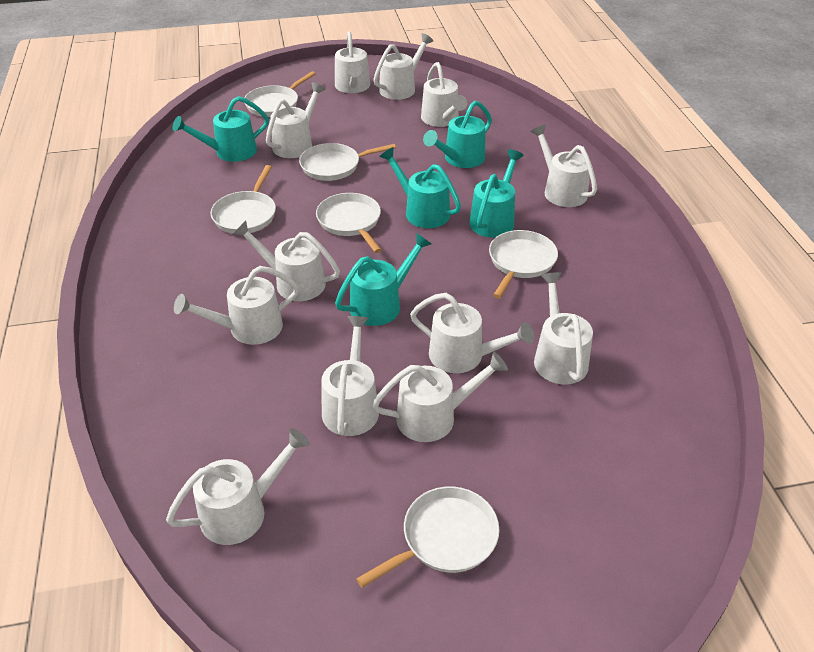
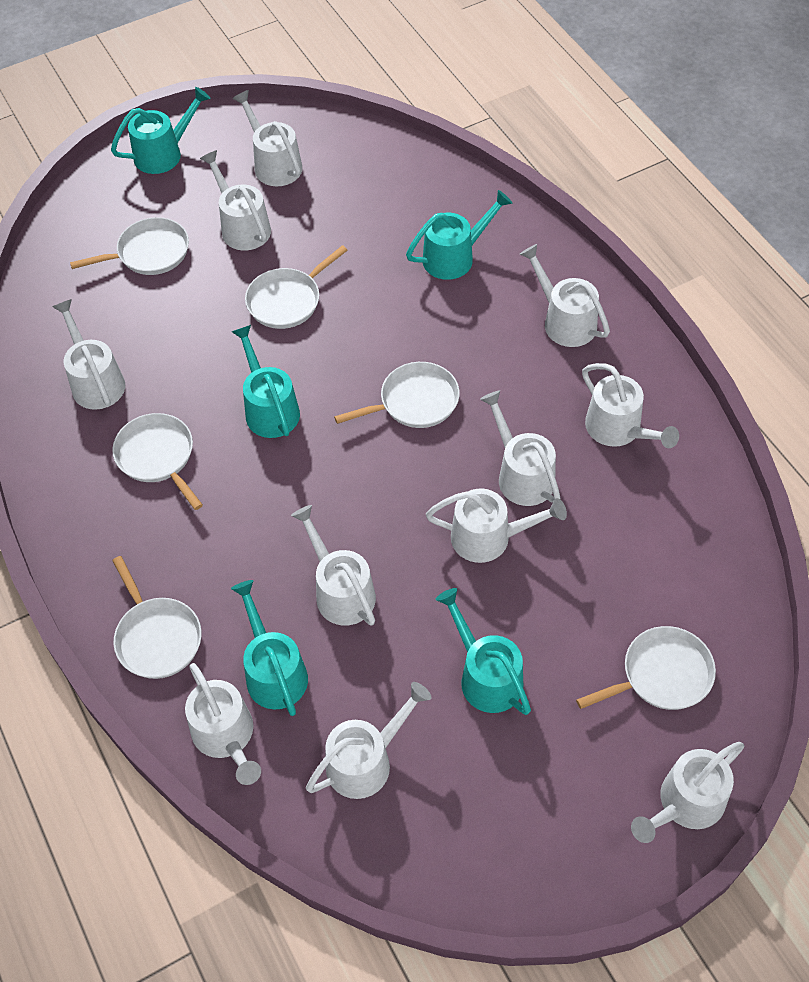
white watering can: [166,428,310,545] [174,266,299,345] [233,221,340,301] [266,82,326,158] [321,316,379,436] [335,31,370,93] [372,352,508,442] [373,33,433,100] [410,293,534,373] [421,62,467,127] [531,124,597,207] [534,272,593,384] = 12 -> [52,299,125,410] [185,663,261,785] [200,150,271,251] [232,90,302,186] [291,505,376,626] [306,682,432,799] [426,489,567,563] [480,390,561,506] [520,244,610,347] [582,363,679,448] [631,742,744,843] = 11

